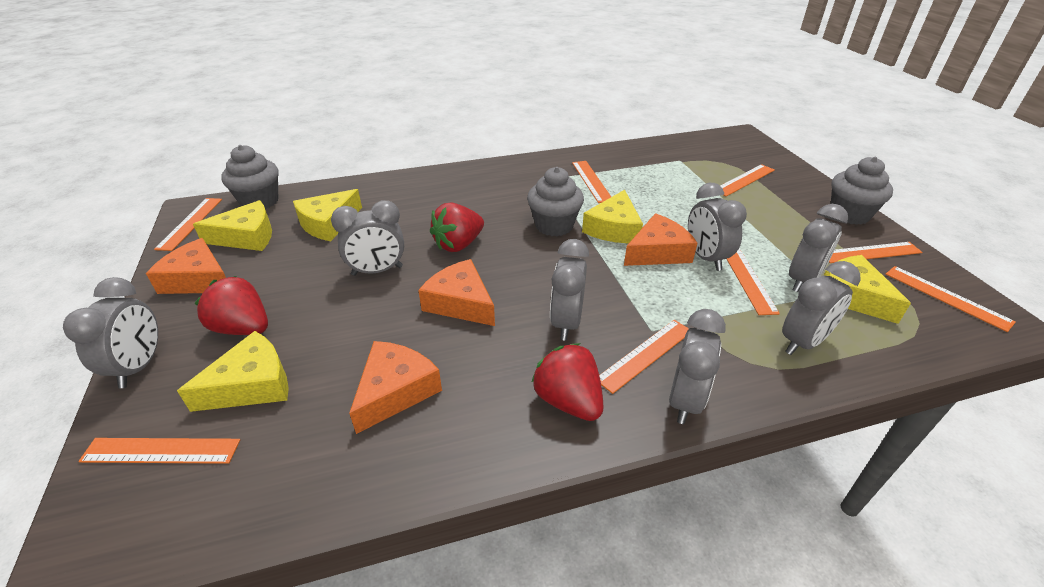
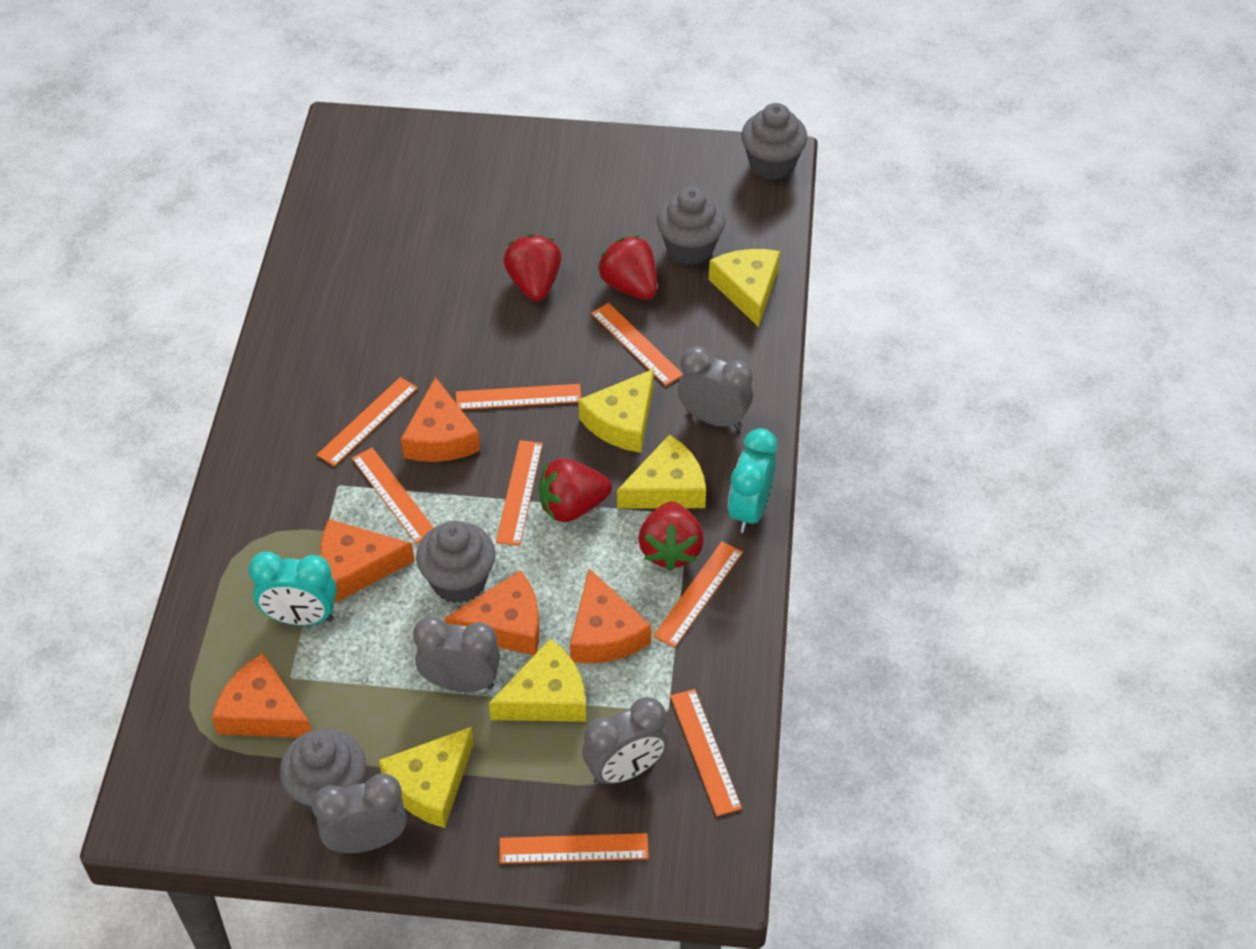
grey clock: [63,277,158,388] [331,200,404,276] [550,239,589,340] [669,309,726,424] [688,183,747,271] [782,261,861,355] [789,204,848,292] = 7 -> [312,774,406,853] [413,617,500,692] [582,697,668,785] [678,346,753,430] = 4
grey cupcake: [221,145,279,209] [527,167,584,236] [831,157,893,225] = 3 -> [280,729,366,813] [416,521,496,603] [657,187,725,265] [741,103,808,180] = 4
orange cheese: [146,238,226,294] [349,341,442,434] [418,259,495,326] [624,213,698,266] = 4 -> [212,653,311,738] [321,519,415,603] [401,377,480,462] [445,570,539,655] [570,568,651,664] = 5
red strawberry: [195,276,268,335] [430,202,484,252] [531,343,604,421] = 3 -> [503,234,562,301] [539,458,612,522] [598,236,657,300] [638,502,704,571] = 4
turquoise clock: none = 0 -> [248,552,337,626] [728,429,777,533] = 2

